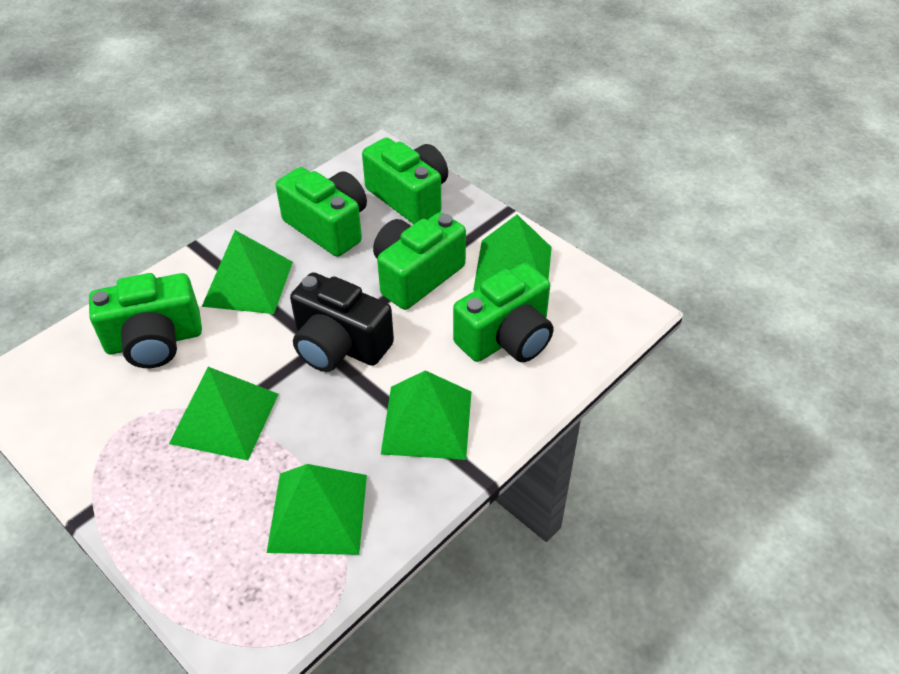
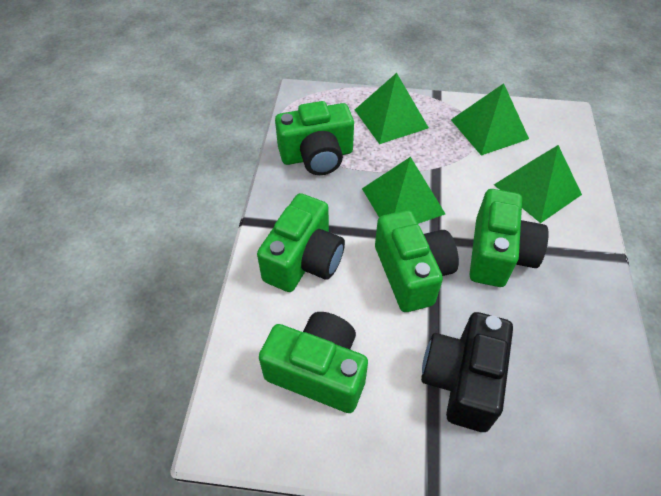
green pyramid: [169,367,279,460] [202,230,293,314] [267,464,367,555] [381,370,471,460] [473,215,552,291] = 5 -> [355,73,429,144] [362,157,445,224] [451,83,529,156] [494,145,582,223] = 4

